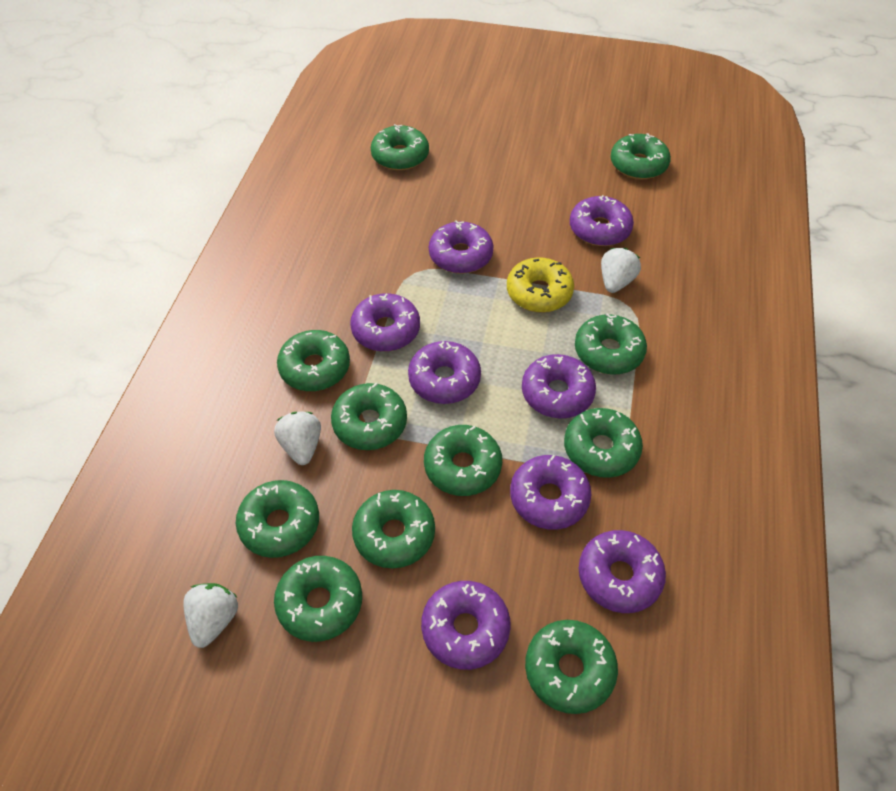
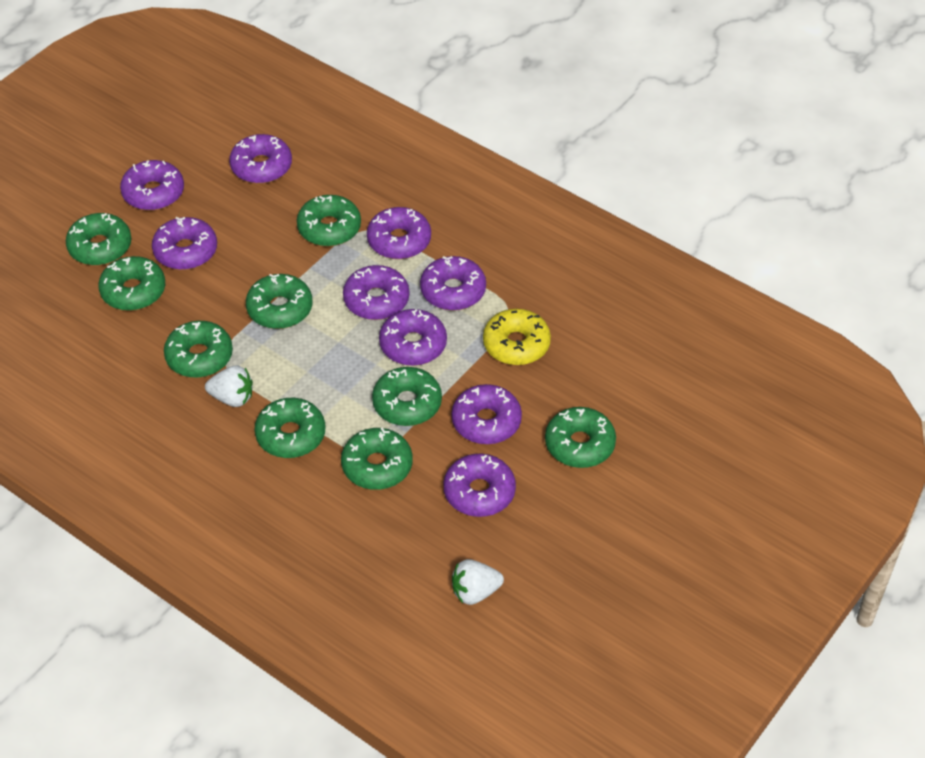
green donut: [236,480,319,558] [274,556,362,642] [277,330,350,391] [331,383,407,450] [352,490,435,568] [371,124,429,171] [424,425,502,496] [525,620,618,714] [564,408,643,478] [575,314,647,375] [611,133,671,179] = 11 -> [66,213,132,265] [98,256,165,311] [164,321,233,378] [246,274,313,329] [255,398,325,458] [297,195,361,246] [341,427,413,490] [372,367,442,426] [545,407,616,468] = 9
purple donut: [350,293,420,352] [408,341,481,404] [421,581,511,670] [429,220,494,274] [510,455,591,530] [522,354,596,418] [570,195,634,246] [579,530,666,613] = 8 -> [120,160,184,210] [152,217,217,270] [229,134,292,184] [343,265,409,320] [367,207,431,259] [379,309,447,366] [420,256,486,311] [443,454,516,517] [451,384,522,444] = 9
white strawberry: [183,583,238,648] [274,412,321,465] [601,248,641,293] = 3 -> [205,365,253,407] [452,559,504,605] = 2

